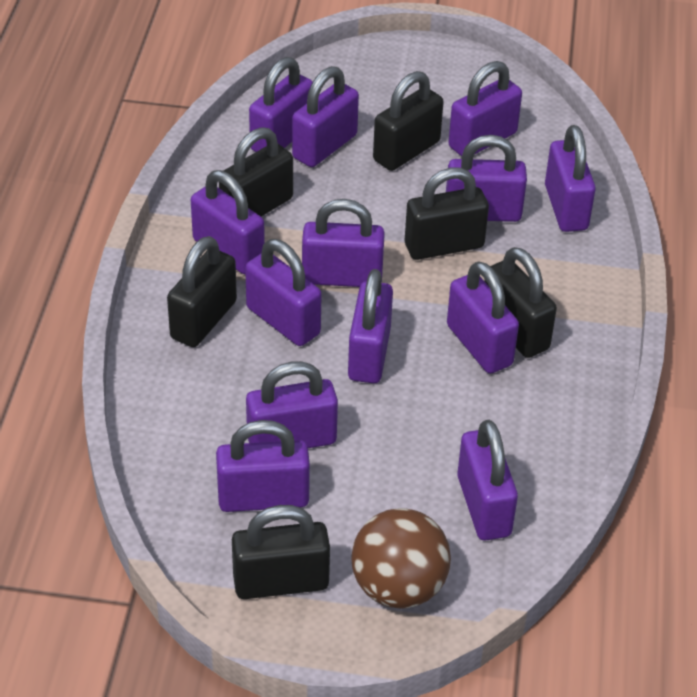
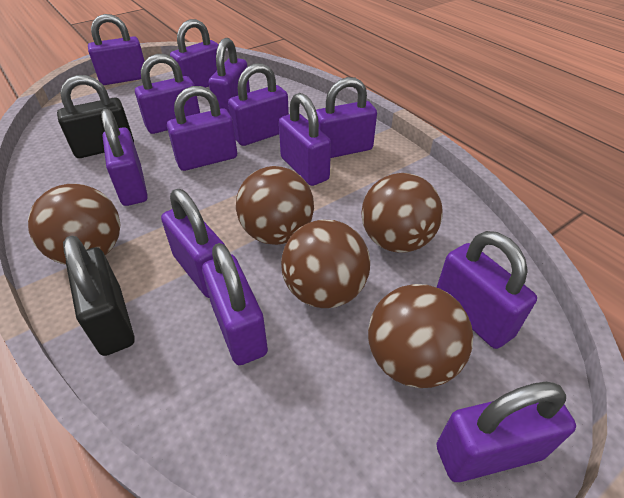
black padlock: [167,236,237,347] [219,127,293,216] [232,505,330,599] [373,71,444,171] [405,167,489,260] [484,247,557,358] = 6 -> [57,75,134,158] [63,236,135,356] = 2
brown ball: [351,508,451,609] = 1 -> [28,184,120,264] [236,166,314,245] [281,219,370,308] [361,173,443,253] [368,284,473,388] = 5

